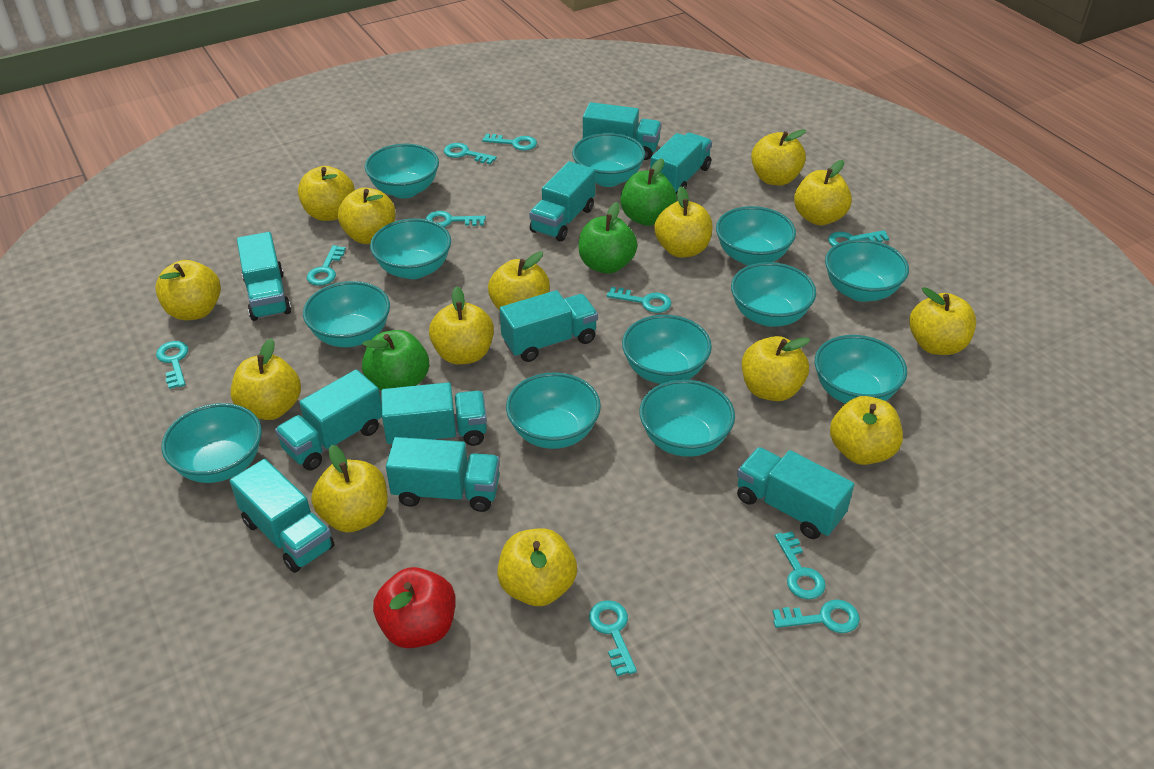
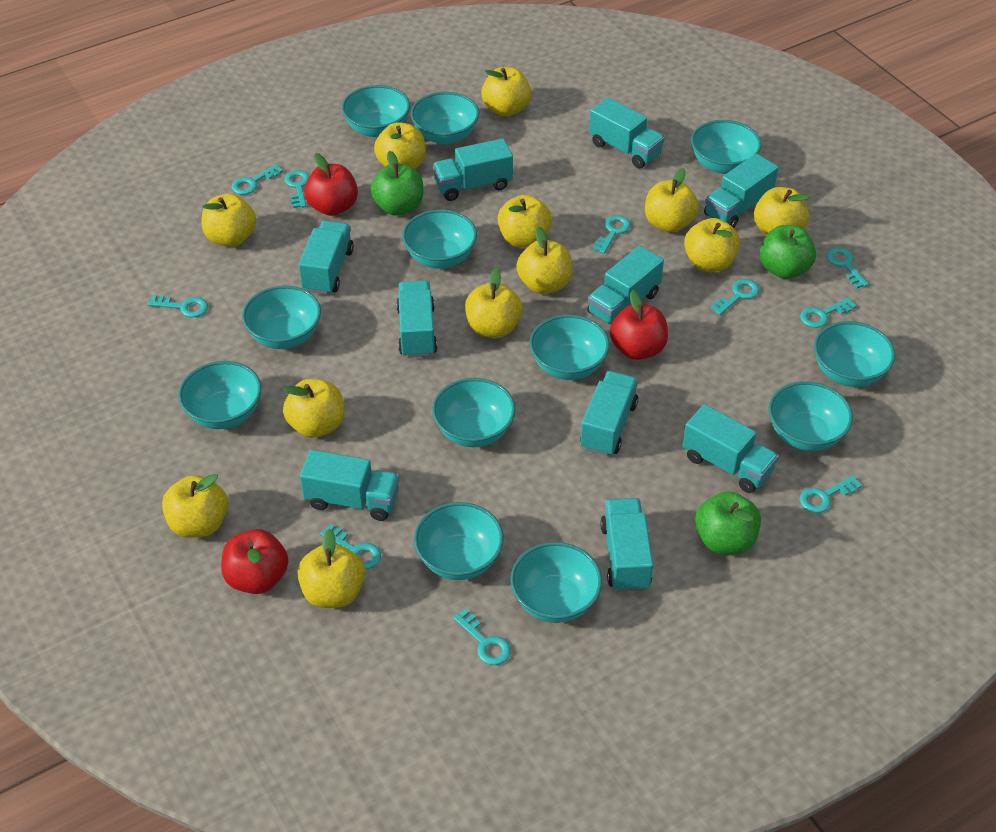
red apple: [373,567,455,648] = 1 -> [221,529,288,594] [304,153,358,216] [610,290,668,360] = 3
yellow apple: [155,260,221,320] [231,338,301,420] [298,166,355,221] [311,445,388,533] [338,188,395,244] [429,286,494,364] [488,252,550,311] [497,528,577,606] [654,186,713,258] [742,336,810,401] [751,129,806,186] [794,160,852,225] [830,396,903,465] [909,287,976,355] = 14 -> [162,474,228,538] [202,194,256,247] [283,379,344,438] [297,529,365,608] [374,122,426,169] [465,268,522,338] [481,67,531,116] [497,195,552,248] [516,226,572,294] [645,168,699,232] [684,218,740,272] [754,187,809,235] = 12

